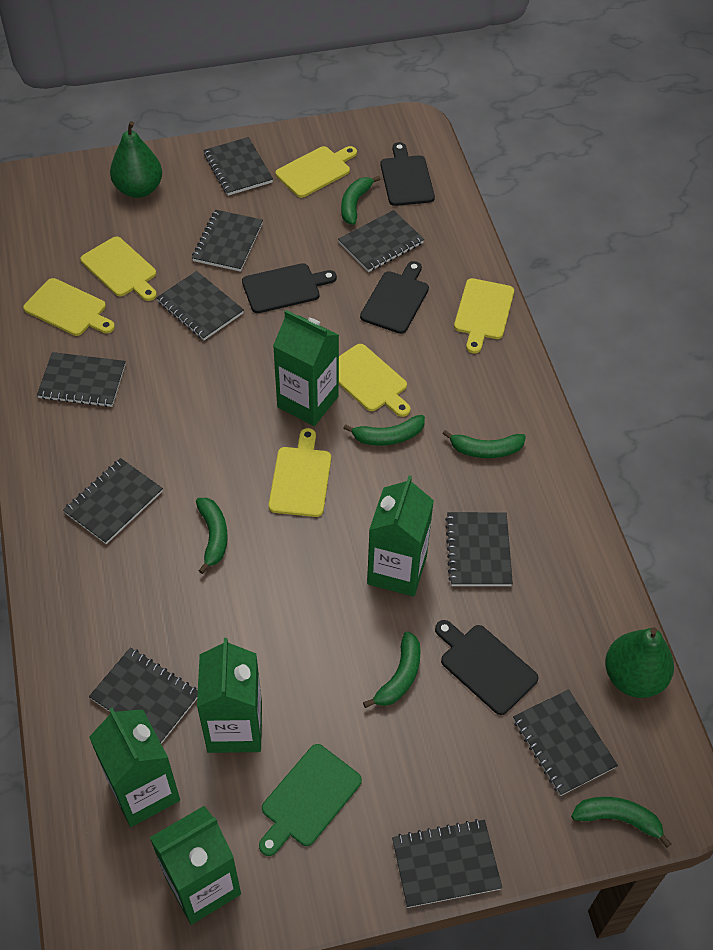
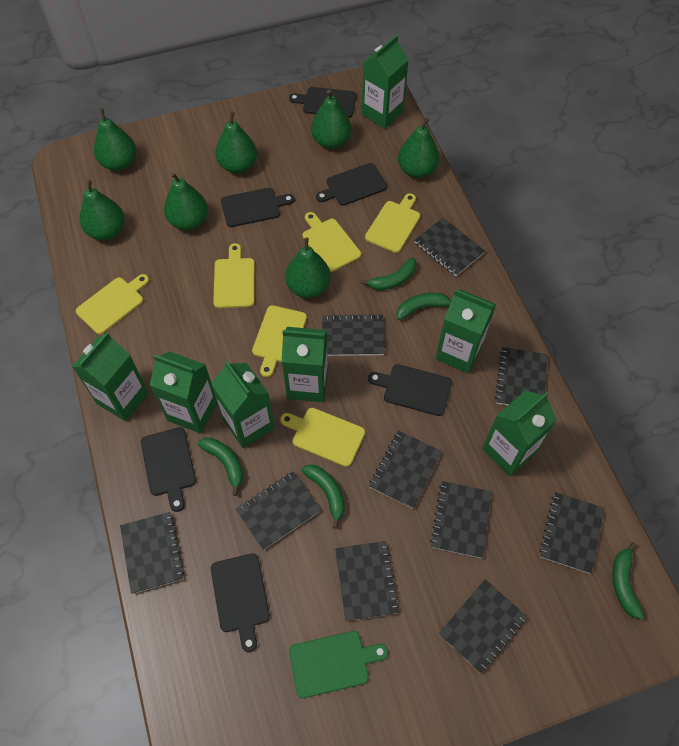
black cutting board: [242,263,337,313] [360,261,429,334] [381,142,435,206] [435,620,539,715] = 4 -> [141,427,196,512] [211,553,270,652] [221,188,295,227] [289,87,356,118] [316,163,388,206] [368,364,452,416] = 6
green banana: [196,498,228,574] [341,176,381,225] [343,415,425,446] [363,631,421,708] [443,430,526,458] [571,797,671,848] = 6 -> [197,438,243,496] [301,464,345,529] [361,257,417,290] [396,293,451,320] [613,542,644,619] = 5
green carton: [89,708,180,827] [150,806,241,925] [197,638,262,753] [273,310,339,426] [367,476,434,597] = 5 -> [72,332,149,421] [150,351,217,433] [211,360,275,448] [282,327,328,402] [362,35,409,129] [435,289,496,373] [482,390,557,476] = 7
green pear: [110,121,162,198] [605,627,674,698] = 2 -> [79,179,125,240] [94,108,136,171] [164,172,208,230] [215,111,257,174] [285,238,331,298] [311,90,352,149] [398,118,440,178] = 7

